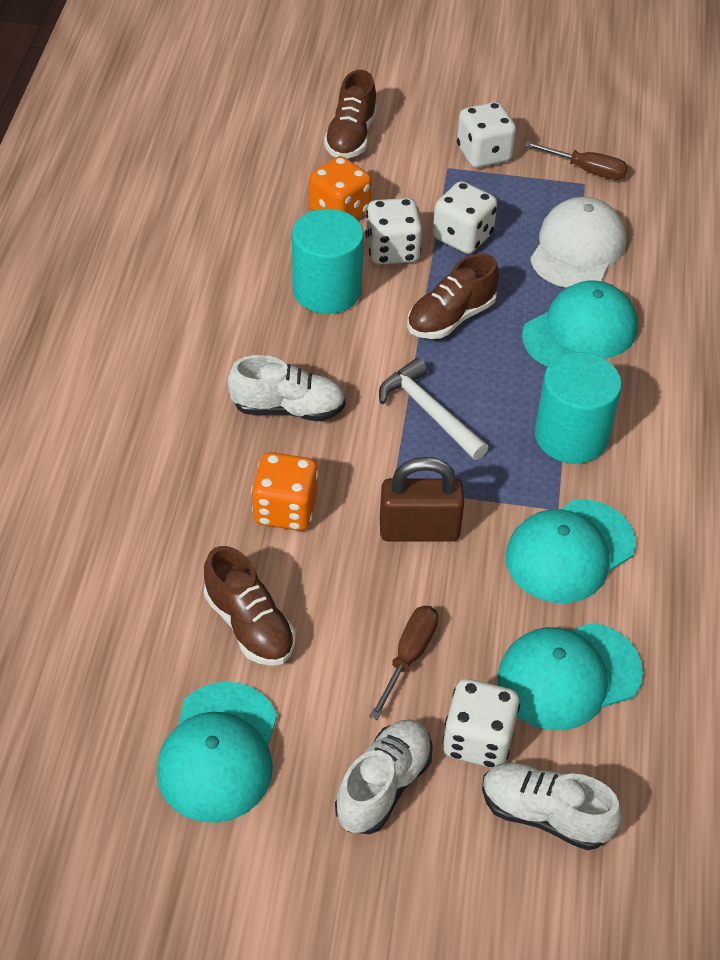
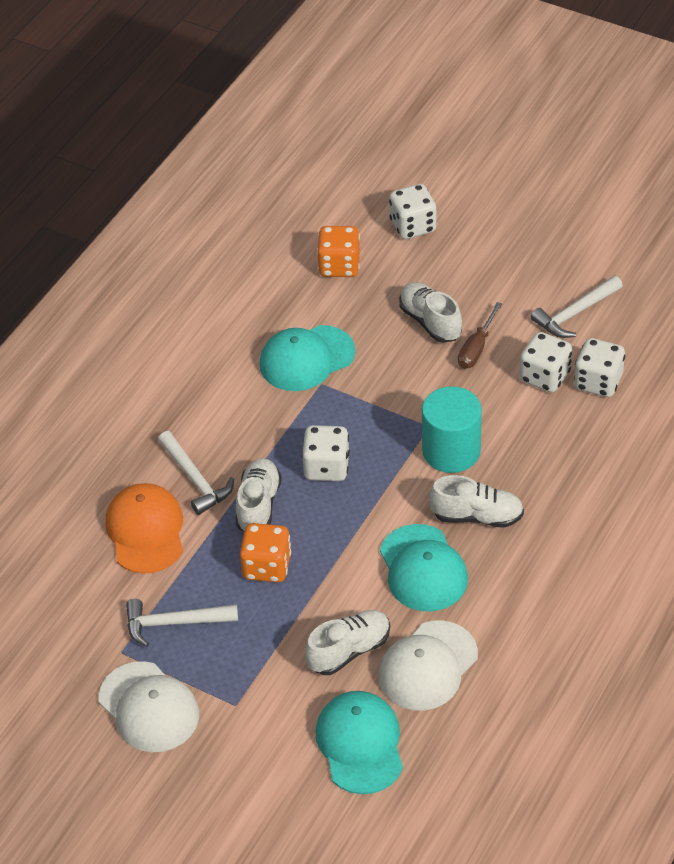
brown padlock: [380,457,464,542] = 1 -> none = 0
brown screwdriver: [369,606,438,720] [524,141,628,180] = 2 -> [458,302,502,369] = 1
brown shoe: [204,546,295,666] [324,70,377,159] [407,253,499,339] = 3 -> none = 0
orange cap: none = 0 -> [105,483,183,574] = 1
turquoise cap: [156,682,277,823] [497,623,643,730] [505,499,636,603] [522,281,638,367] = 4 -> [259,325,355,391] [315,691,403,794] [380,524,468,611] = 3
turquoise cylinder: [292,209,364,314] [535,352,622,464] = 2 -> [422,386,482,473] = 1
white cap: [530,197,627,288] = 1 -> [99,661,199,752] [379,620,478,710] = 2
white hammer: [379,358,488,460] = 1 -> [126,599,238,647] [158,431,234,515] [531,276,623,338] = 3
white shoe: [228,355,345,421] [335,719,433,834] [482,762,622,850] = 3 -> [236,458,282,531] [305,610,390,675] [399,282,462,343] [429,475,524,528] = 4

